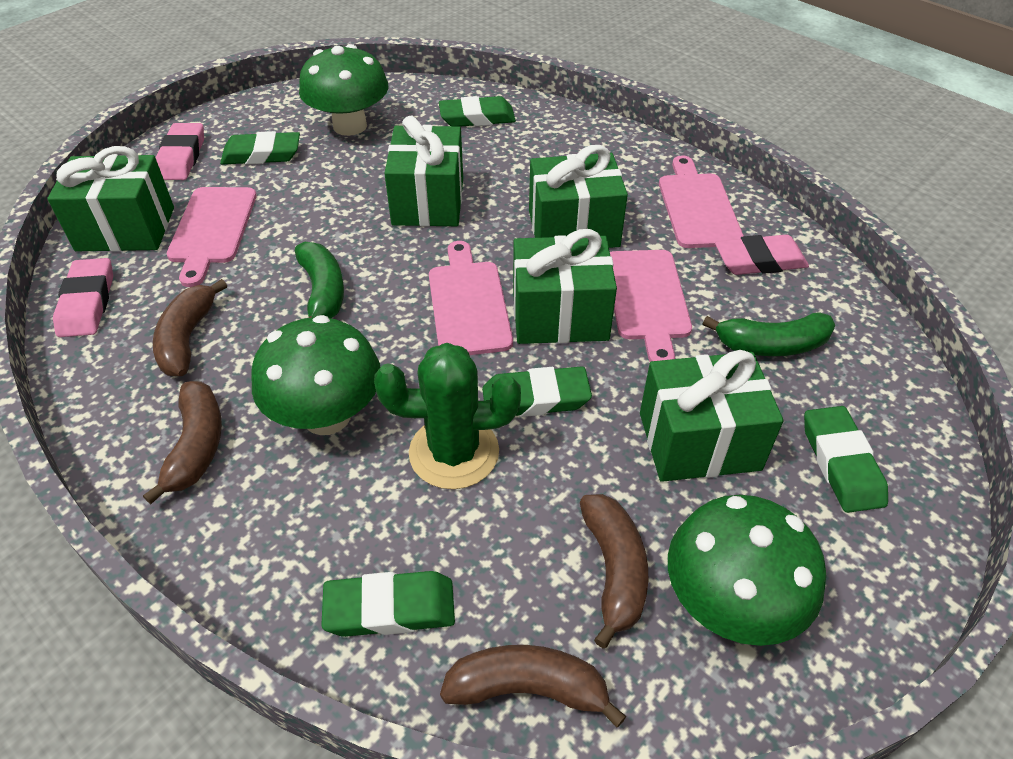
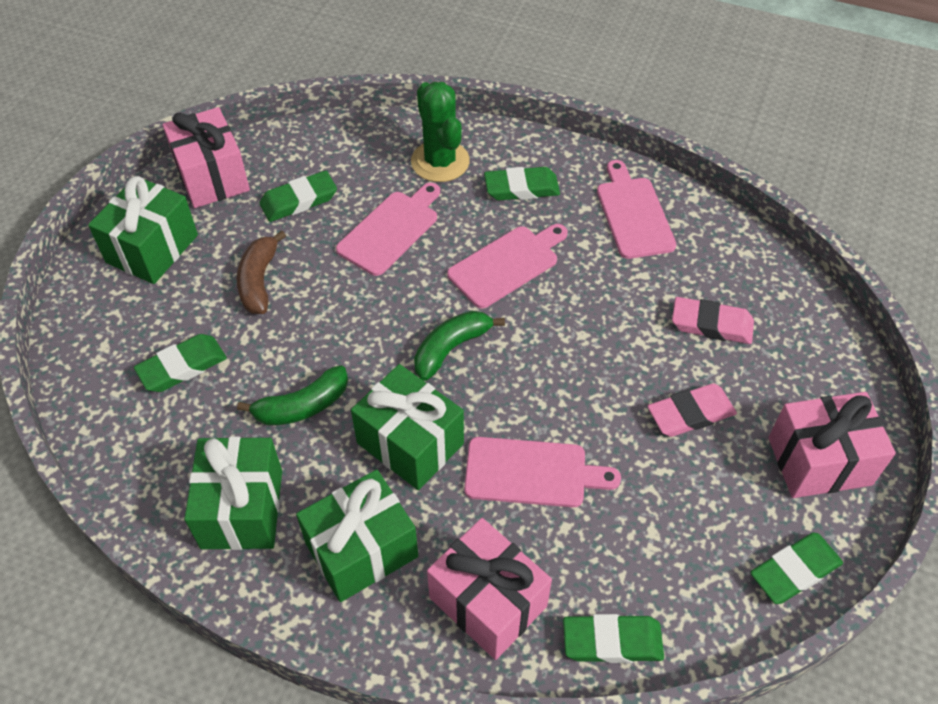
brown banana: [143,381,222,504] [153,279,227,376] [440,645,626,727] [580,494,649,648] = 4 -> [237,230,286,314] = 1
green gift: [47,146,174,251] [384,116,463,227] [513,229,617,344] [529,145,628,248] [640,350,783,482] = 5 -> [88,176,198,284] [184,437,282,550] [296,470,418,602] [351,364,464,490] = 4
green mushroom: [252,315,380,435] [299,44,388,136] [668,495,826,646] = 3 -> none = 0
pink eraser: [53,258,113,337] [156,123,204,180] [715,234,809,275] = 3 -> [647,383,737,437] [672,297,754,344] = 2
pink gift: none = 0 -> [163,107,250,208] [427,518,552,660] [768,392,896,498] = 3

